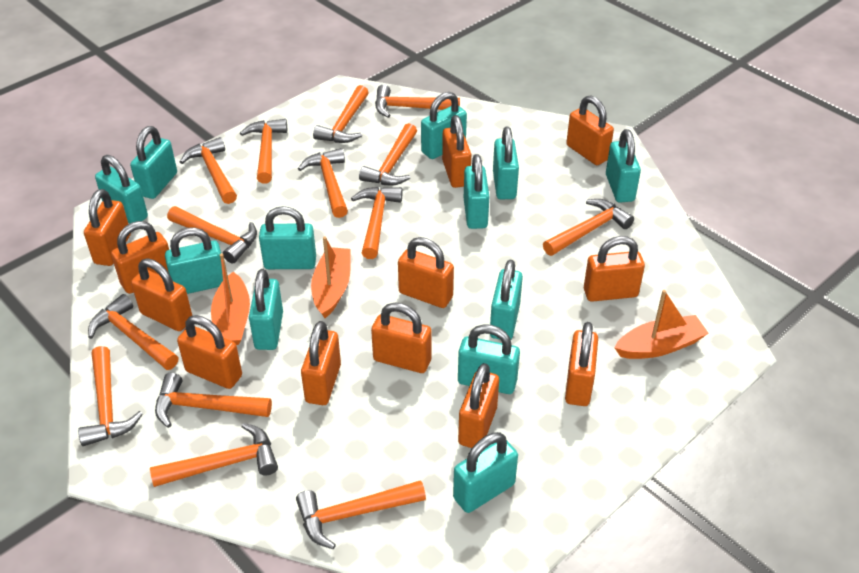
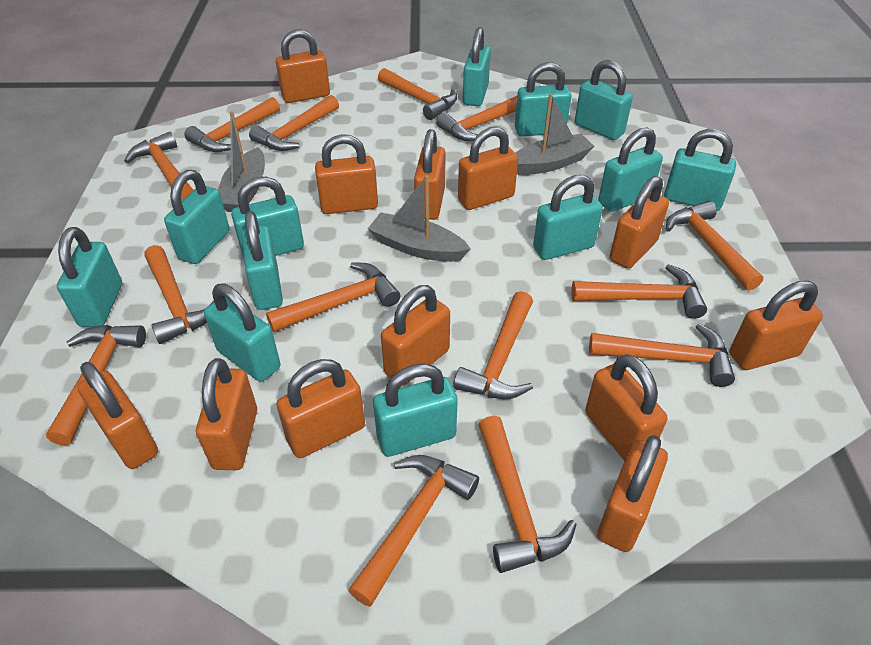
grey boat: none = 0 -> [218,111,265,212] [368,175,471,262] [516,93,594,175] = 3
orange boat: [211,253,250,345] [311,237,351,318] [614,290,708,359] = 3 -> none = 0

